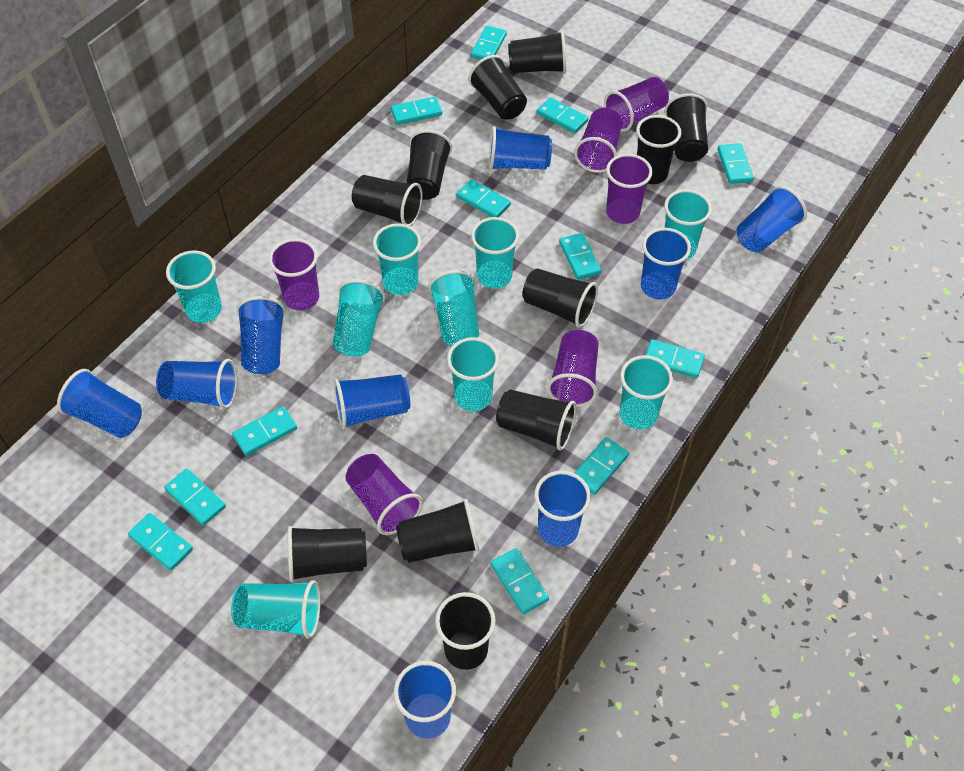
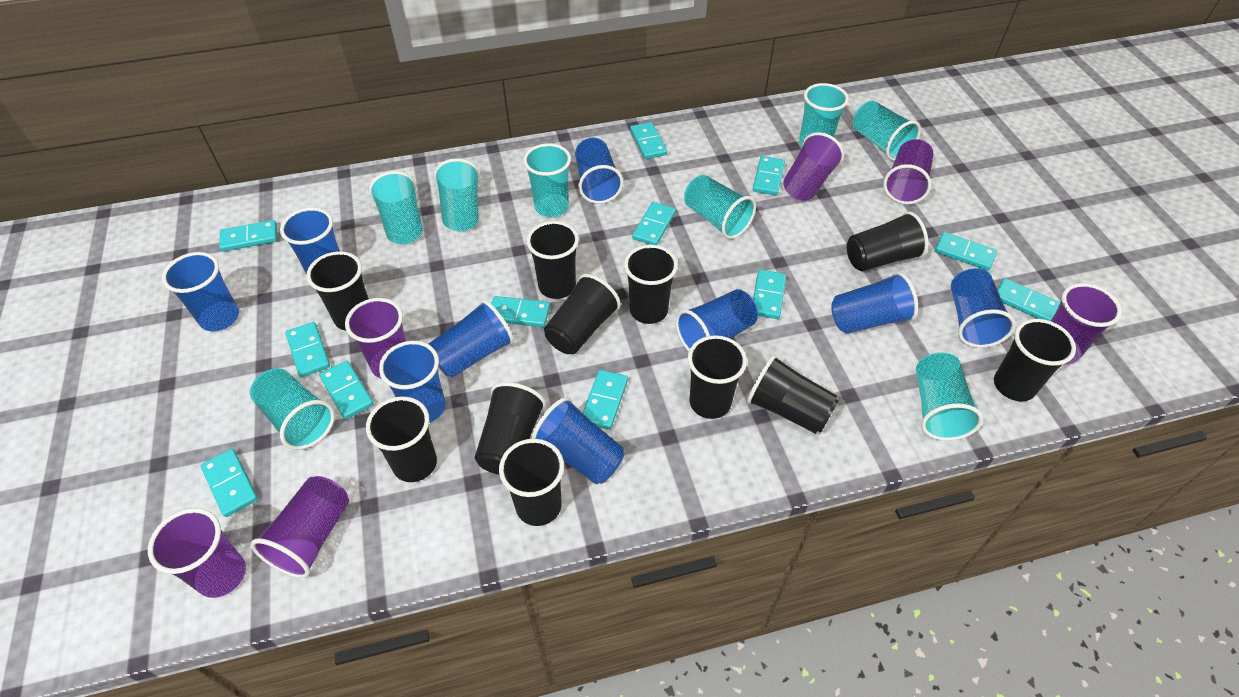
turquoise cup: [166,250,222,323] [231,580,320,638] [333,279,386,356] [373,224,421,295] [429,270,479,346] [447,337,499,411] [471,217,519,289] [620,355,673,430] [664,189,712,260] = 9 -> [250,368,335,450] [369,171,423,244] [434,158,480,231] [523,143,571,217] [684,175,756,239] [799,83,849,148] [853,101,921,161] [916,352,983,441] = 8

